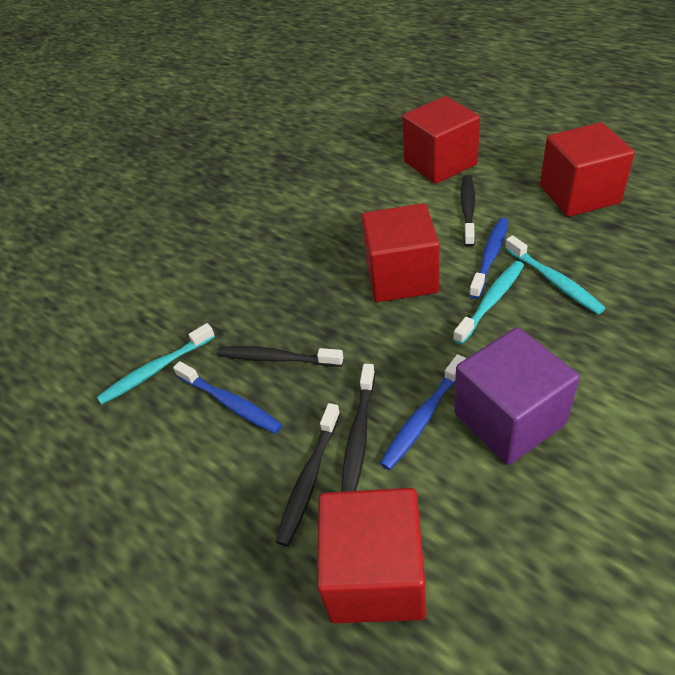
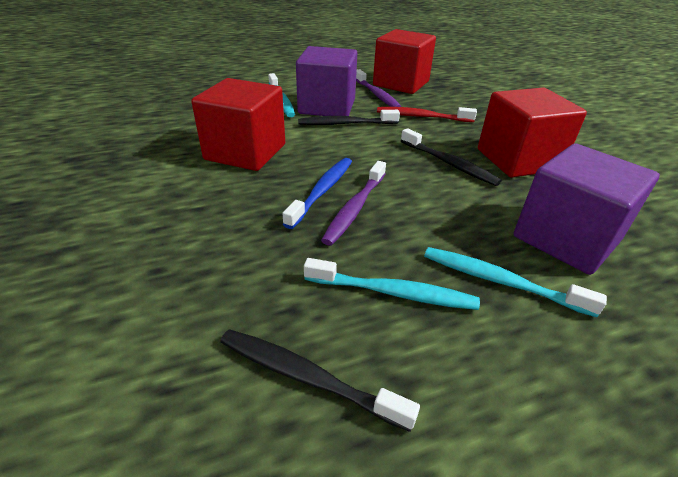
black toothbrush: [217,346,344,367] [276,403,340,546] [341,364,375,492] [461,175,475,247] = 4 -> [220,329,420,432] [298,110,400,125] [401,128,502,186] = 3
blue toothbrush: [173,361,282,434] [380,354,466,470] [469,218,508,299] = 3 -> [282,158,352,229] = 1
purple cube: [454,327,580,465] = 1 -> [296,46,357,116] [514,144,660,275] = 2
purple toothbrush: none = 0 -> [321,161,386,246] [356,69,401,107] = 2
red cube: [317,488,426,623] [361,203,440,302] [402,96,480,184] [540,122,635,217] = 4 -> [191,78,285,171] [373,29,436,94] [478,88,587,178] = 3
red toothbrush: none = 0 -> [377,107,477,122] = 1

